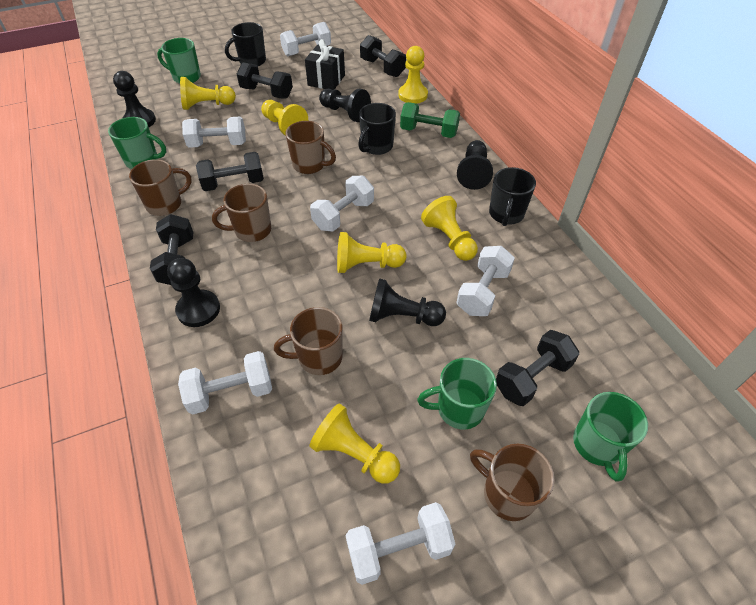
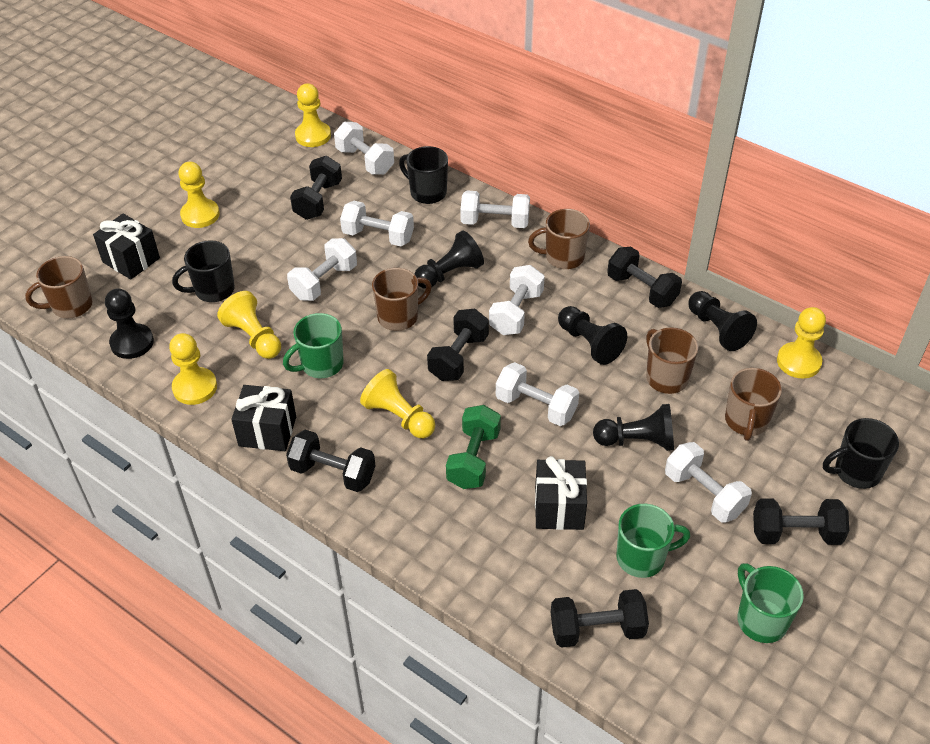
black dumbbell: [150,214,193,285] [196,152,264,191] [237,62,293,99] [360,35,406,77] [496,330,579,406] = 5 -> [286,430,375,492] [290,156,342,220] [427,309,489,381] [551,589,649,648] [607,247,682,308] [753,498,849,545] = 6
black gift: [305,39,345,90] = 1 -> [93,213,160,280] [231,385,296,451] [535,456,587,530] = 3
green mug: [108,117,167,169] [157,38,201,84] [417,358,497,429] [573,392,648,482] = 4 -> [283,313,344,378] [616,504,690,578] [737,563,804,643] = 3
white dumbbell: [178,351,272,415] [182,117,246,148] [280,22,331,56] [310,176,374,232] [346,502,455,585] [456,246,515,316] = 6 -> [287,238,357,301] [334,122,394,175] [340,201,414,246] [460,190,530,228] [489,265,545,335] [496,362,579,426] [665,442,752,522] = 7

